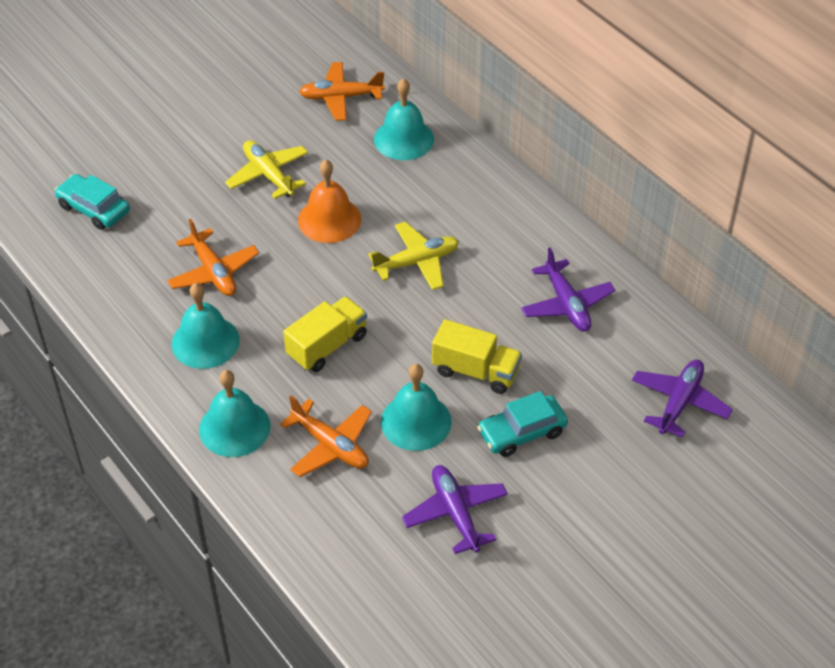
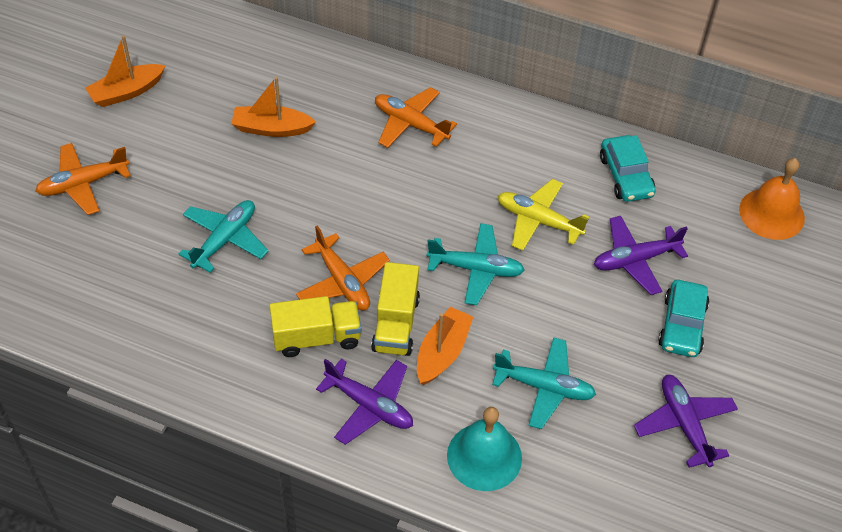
orange boat: none = 0 -> [85,35,165,107] [231,77,316,137] [417,307,473,385] = 3
turquoise bell: [172,283,240,369] [199,370,271,457] [374,78,434,160] [381,364,452,451] = 4 -> [447,407,522,491] = 1
turquoise plane: none = 0 -> [179,200,269,273] [427,223,525,305] [492,337,596,429] = 3
yellow plane: [225,140,308,199] [368,222,459,290] = 2 -> [498,179,589,251] = 1

